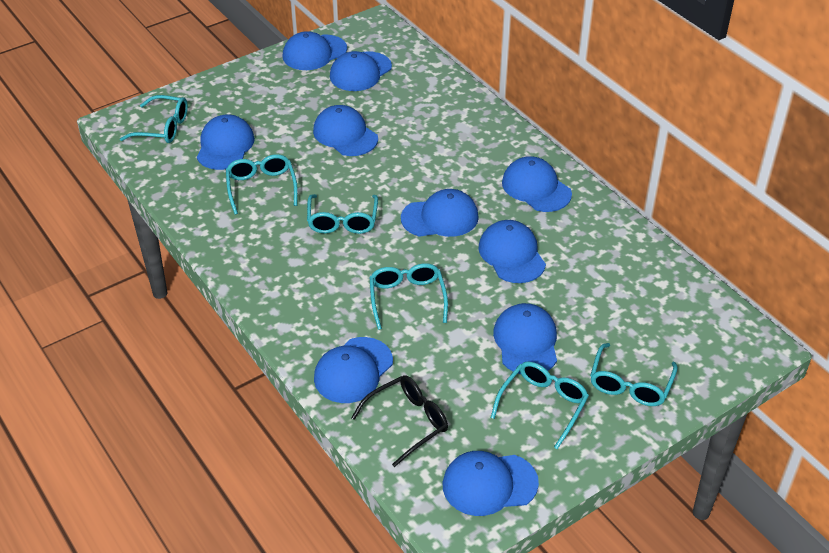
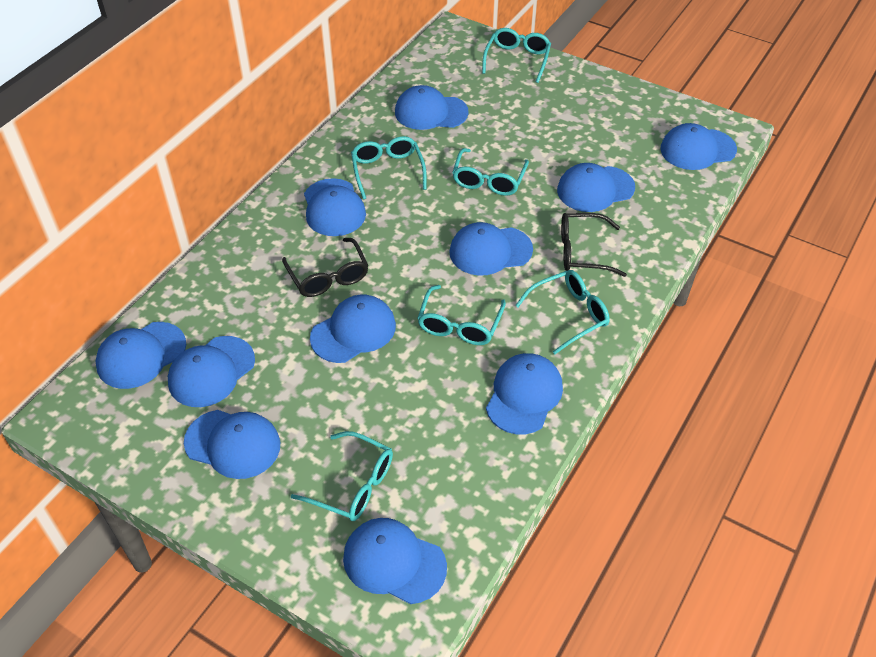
black glasses: [351,375,448,467] = 1 -> [282,238,368,297] [561,213,627,277] = 2
blue cap: [197,115,255,170] [283,31,347,70] [313,105,378,156] [314,337,393,403] [330,51,392,91] [401,189,479,237] [443,451,539,516] [479,220,546,283] [493,303,557,374] [502,156,572,212] = 10 -> [95,322,186,389] [168,336,255,407] [184,410,280,479] [304,178,366,236] [310,295,396,363] [343,518,447,604] [395,85,469,130] [449,222,533,276] [486,353,563,434] [557,163,635,212] [660,123,737,170] = 11

